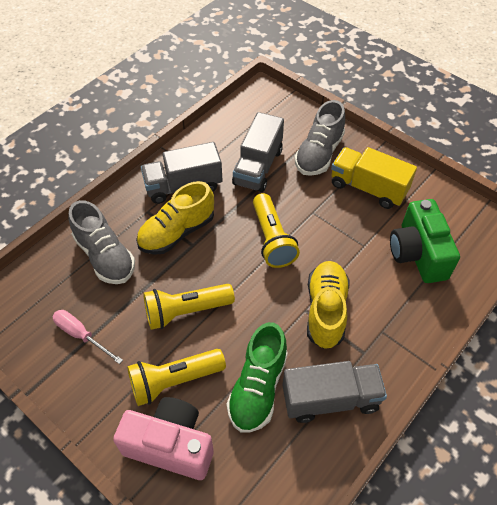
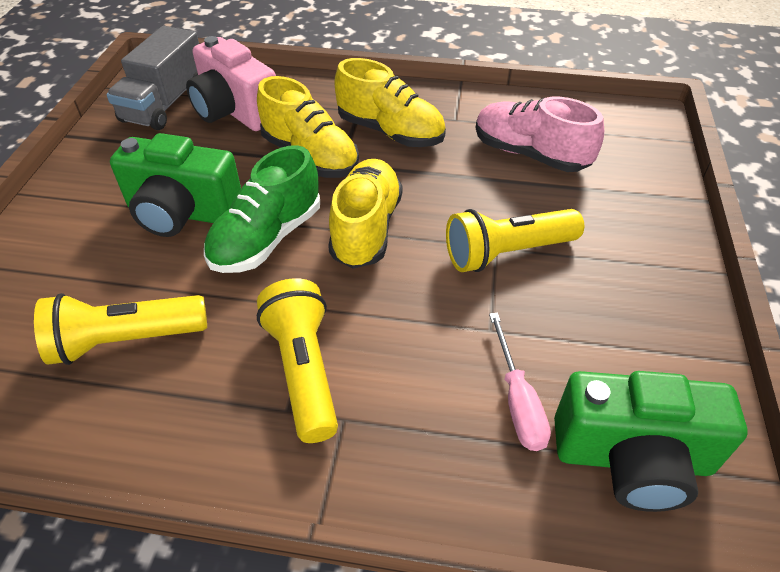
green camera: [390,199,460,283] = 1 -> [110,133,241,237] [554,371,747,512] = 2
grey shoe: [69,200,135,284] [295,100,345,176] = 2 -> none = 0
grey truck: [141,142,223,204] [232,112,284,192] [282,361,387,423] = 3 -> [106,26,199,130] = 1
pink shoe: none = 0 -> [476,97,604,172] = 1
yellow shoe: [136,181,214,255] [307,261,350,349] = 2 -> [257,76,359,178] [328,159,403,269] [334,58,446,147] = 3
yellow truck: [331,147,417,209] = 1 -> none = 0

